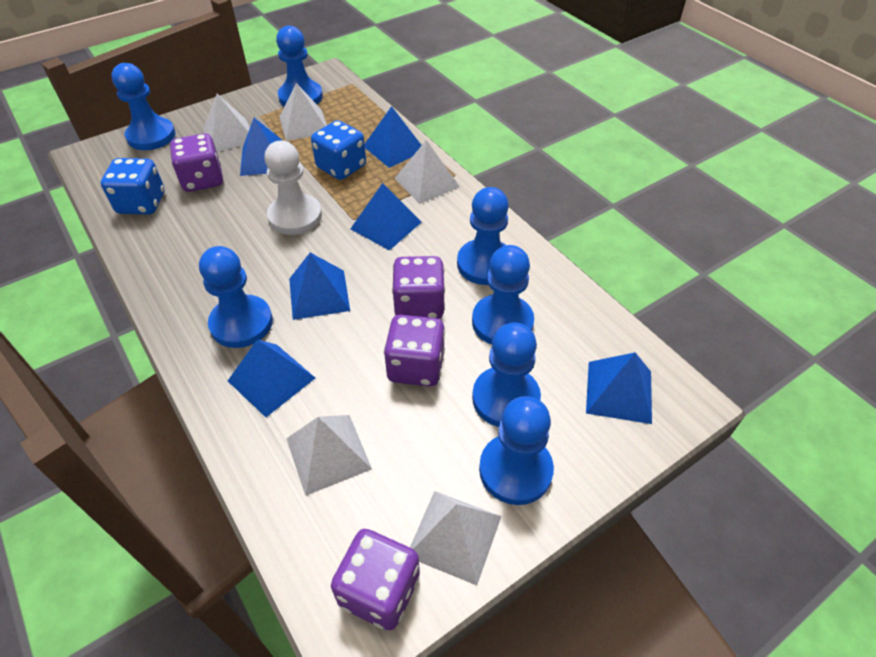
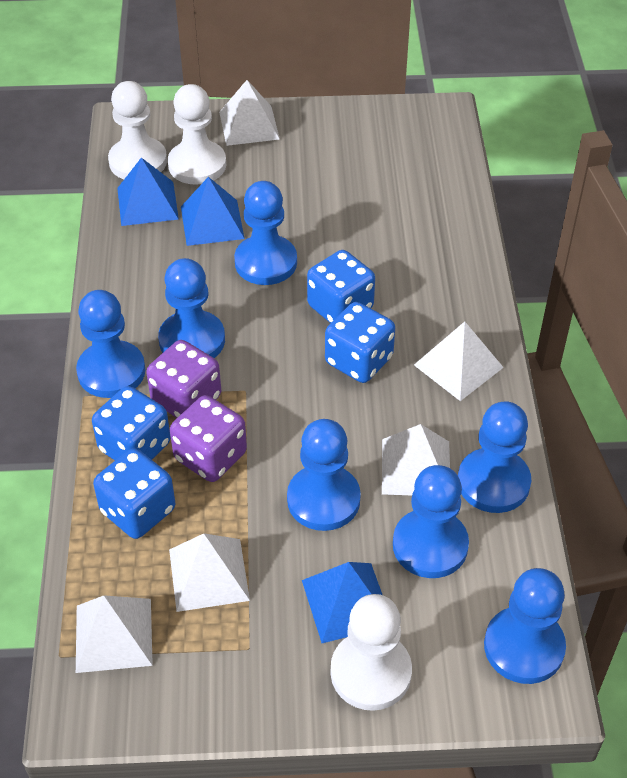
blue dice: [101,158,165,214] [311,120,366,180] = 2 -> [92,386,171,460] [93,448,175,539] [307,250,375,323] [325,302,395,383] = 4
blue pyramid: [228,340,315,417] [240,118,283,176] [289,253,350,320] [351,183,422,251] [365,106,422,168] [586,352,652,424] = 6 -> [117,158,179,226] [181,177,245,246] [302,562,382,643] = 3
purple dice: [170,133,223,192] [331,529,420,630] [384,315,445,386] [392,256,445,319] = 4 -> [146,340,221,418] [170,395,247,482] = 2
white pawn: [264,141,322,235] = 1 -> [108,81,167,179] [168,84,226,185] [331,594,412,711] = 3

